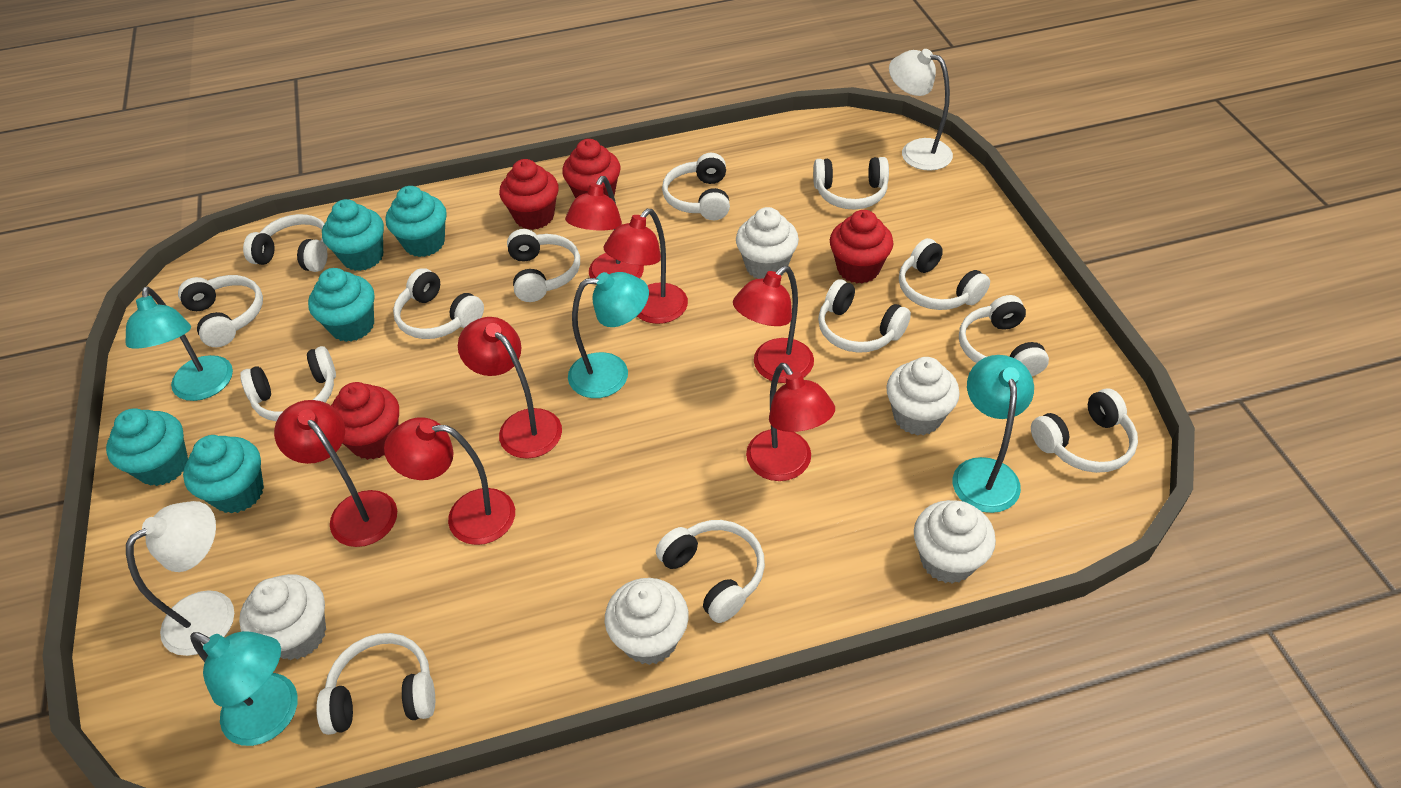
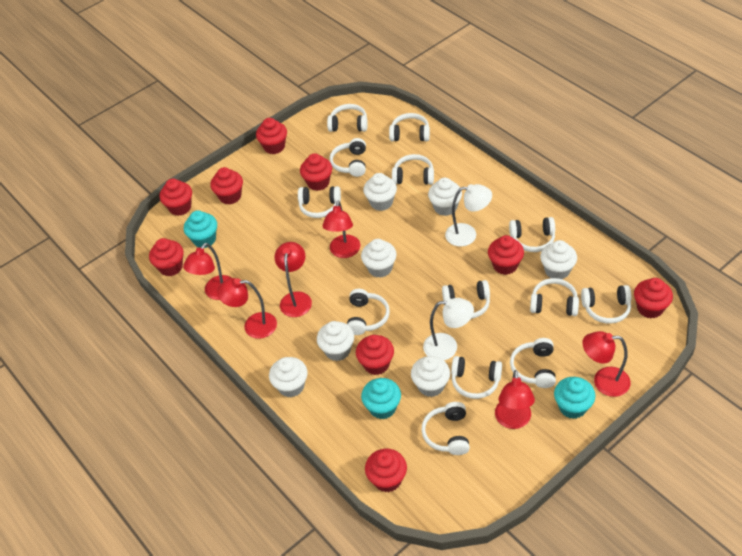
red cupcake: [331,382,399,460] [499,159,559,230] [562,139,620,198] [830,210,893,284] = 4 -> [149,238,184,276] [160,179,192,216] [210,167,243,205] [256,118,287,154] [300,153,332,191] [356,335,394,375] [365,449,407,492] [488,235,524,275] [634,278,673,318] = 9
red lamp: [274,400,397,547] [384,417,515,545] [458,317,562,459] [565,176,644,285] [604,209,688,324] [733,266,814,383] [746,363,835,481] = 7 -> [183,243,232,300] [217,278,277,339] [274,242,312,317] [323,200,360,258] [495,370,535,429] [582,331,631,397] = 6
turquoise cupcake: [106,408,188,486] [183,435,264,514] [308,268,374,342] [322,199,384,271] [386,186,447,257] = 5 -> [184,210,217,248] [361,378,401,419] [554,377,595,419] = 3
turquoise lamp: [125,287,233,401] [190,631,298,746] [568,272,649,398] [953,355,1034,513] = 4 -> none = 0
white cupcake: [239,574,326,660] [605,578,689,665] [736,207,799,279] [886,357,960,436] [914,500,996,584] = 5 -> [269,357,308,397] [317,321,354,361] [361,239,397,278] [363,173,397,211] [411,356,450,397] [428,178,462,216] [540,240,577,279] = 7

